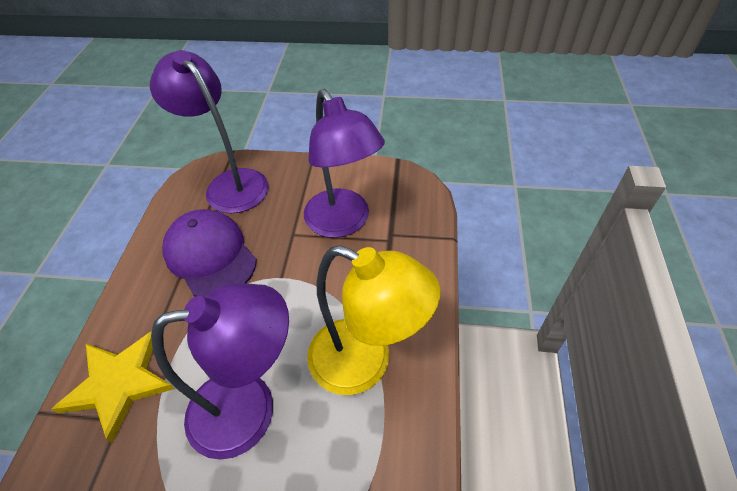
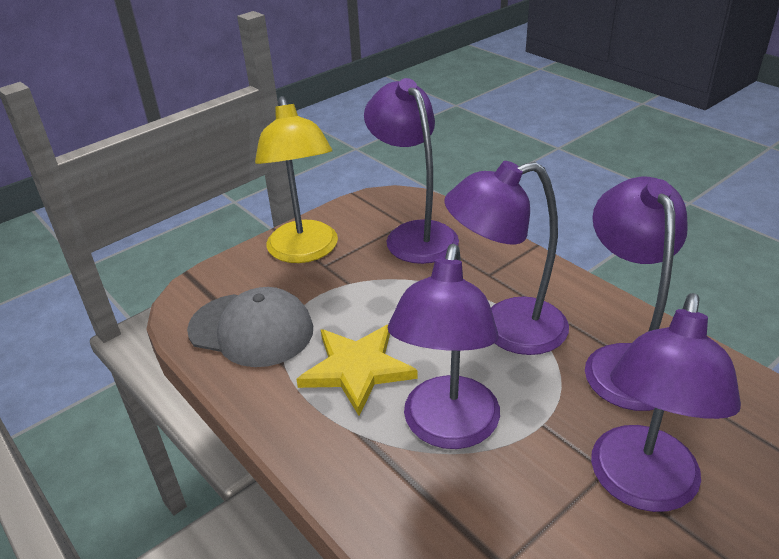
grey cap: none = 0 -> [187,287,313,367] = 1
purple cap: [162,209,257,297] = 1 -> none = 0
purple lamp: [150,50,269,213] [151,283,289,460] [304,89,385,238] = 3 -> [364,78,459,264] [388,244,500,449] [444,161,569,355] [585,177,688,411] [591,293,741,512] = 5

